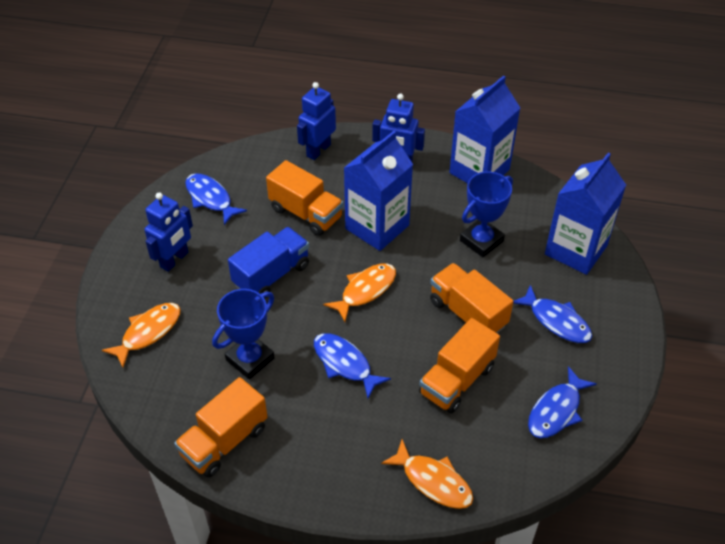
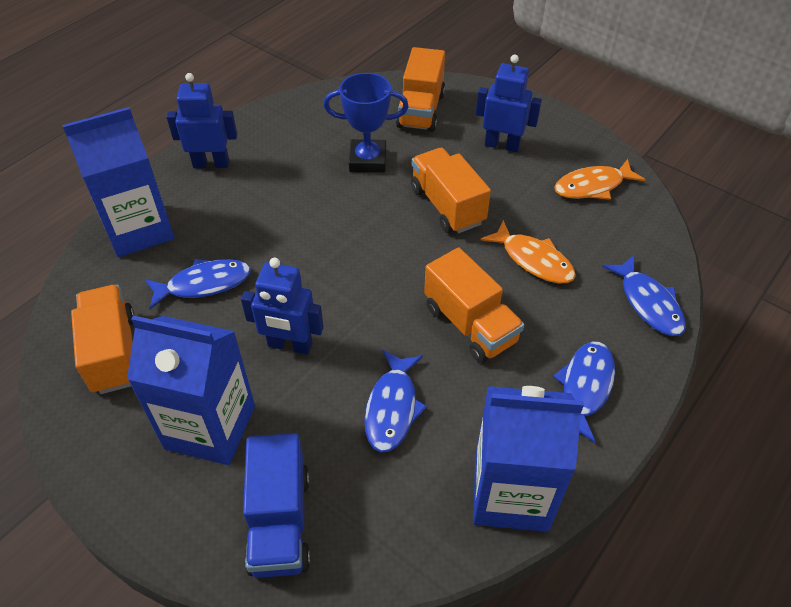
blue trophy: [212,289,275,380] [460,172,513,257] = 2 -> [324,73,409,172] = 1
orange fish: [102,303,181,368] [323,263,396,322] [381,439,474,509] = 3 -> [481,220,576,283] [554,159,646,200] = 2

